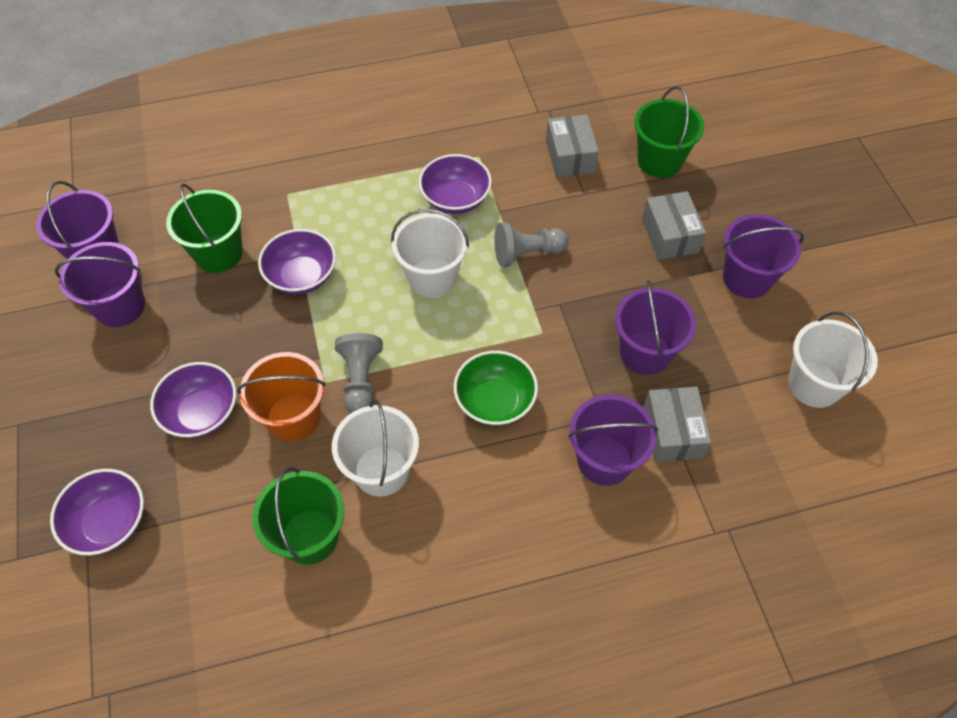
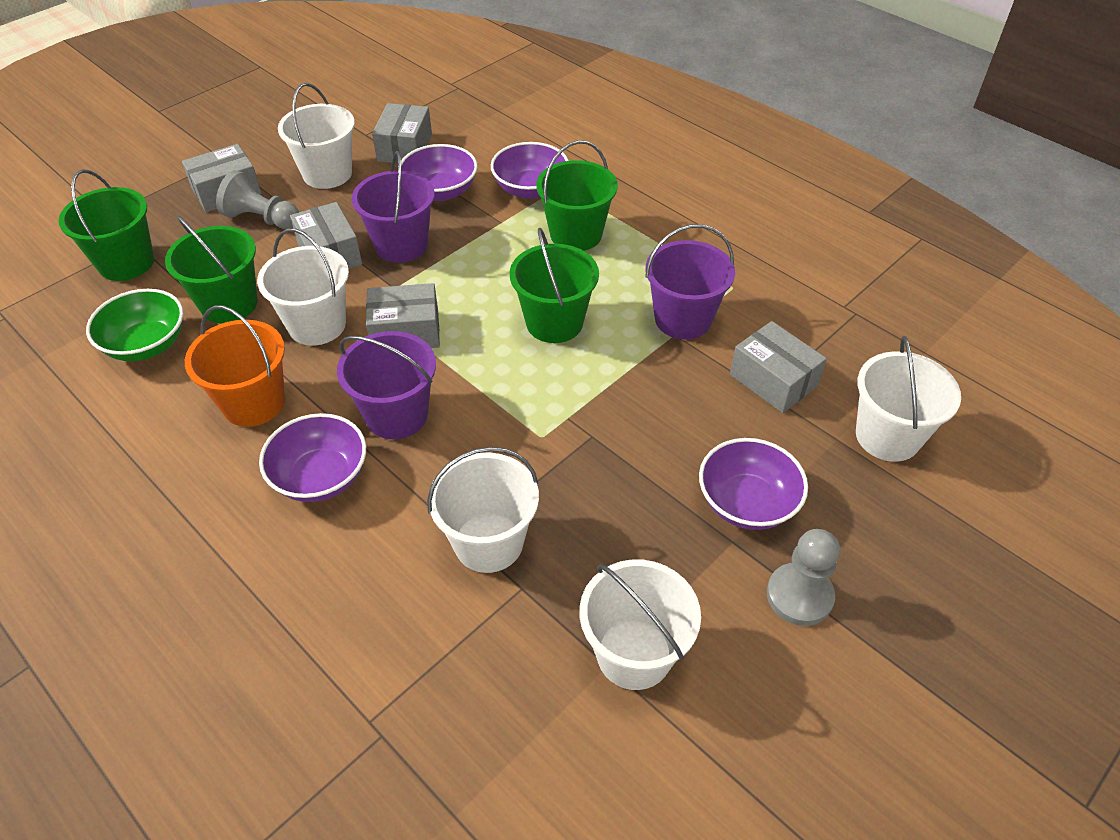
green bucket: [166,184,243,273] [252,467,344,565] [634,86,704,178] = 3 -> [59,169,154,281] [165,216,258,323] [510,228,599,343] [536,140,618,251] = 4
grey box: [546,114,599,177] [642,191,706,260] [643,387,711,462] = 3 -> [182,144,261,212] [290,202,362,269] [366,283,440,348] [372,103,432,163] [730,321,827,413] = 5
purple bucket: [36,181,119,260] [55,242,145,327] [568,395,658,486] [615,280,696,375] [723,214,804,298] = 5 -> [337,331,436,439] [352,151,435,263] [645,224,735,340] = 3
white bucket: [332,399,419,497] [391,209,469,298] [788,312,878,408] = 3 -> [257,228,349,345] [278,83,355,189] [427,447,539,573] [580,559,701,690] [856,336,961,462] = 5

